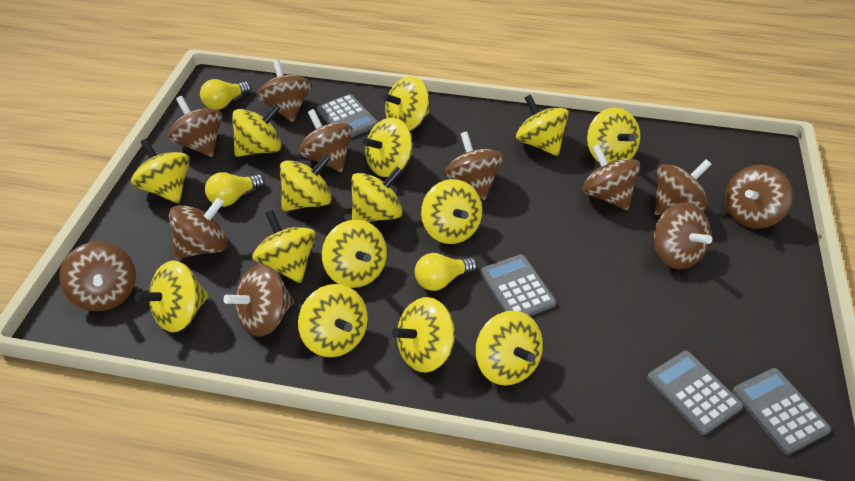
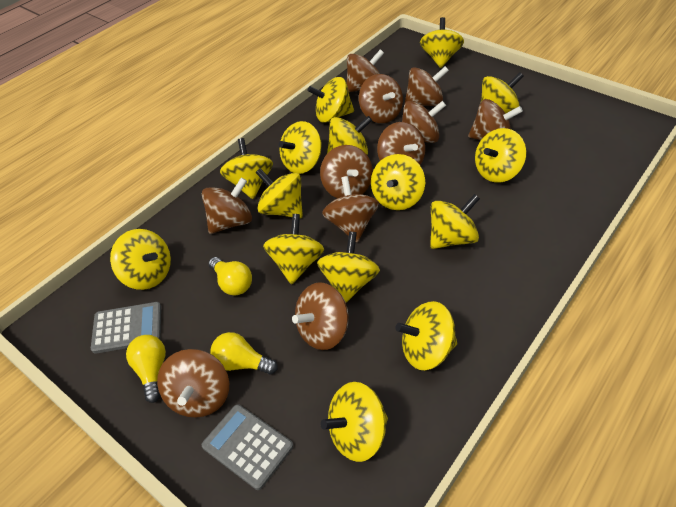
grey calculator: [317,94,378,138] [480,254,556,316] [647,351,743,435] [732,368,831,455] = 4 -> [91,302,161,354] [202,404,293,490] = 2

